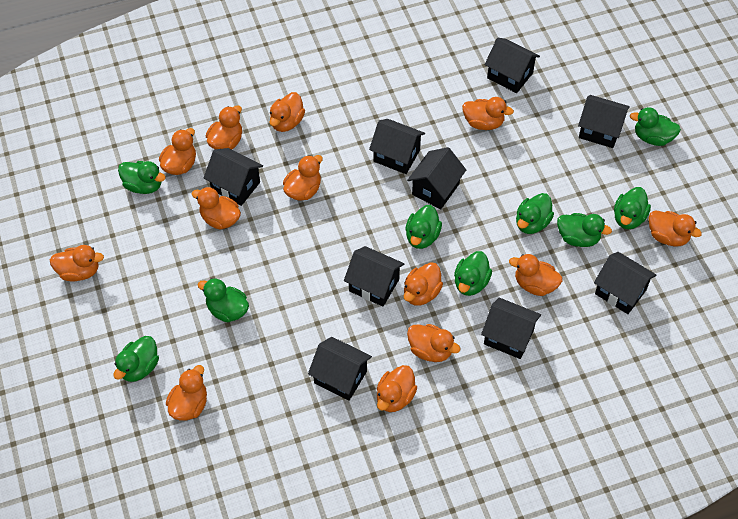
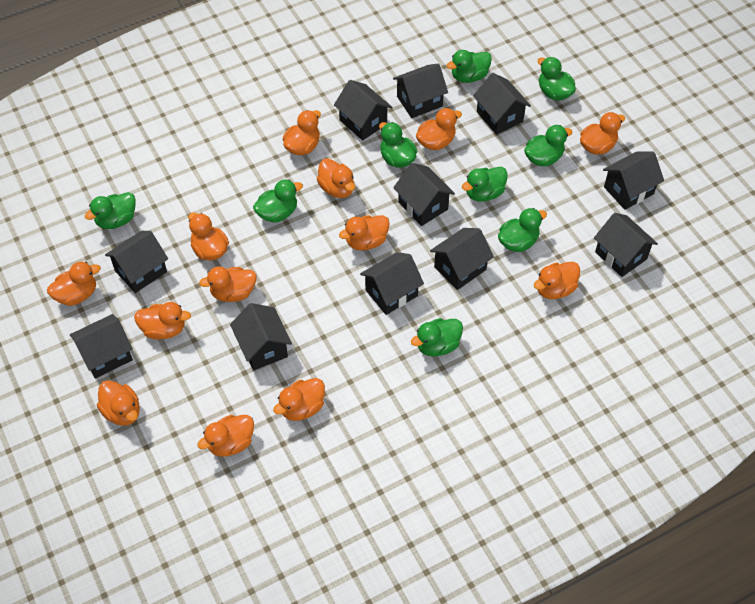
black house: [204,148,263,206] [308,337,372,401] [344,246,404,306] [369,119,425,174] [407,147,466,209] [481,298,541,359] [485,38,540,93] [578,95,630,148] [594,252,656,314] = 9 -> [70,314,133,379] [105,231,168,293] [230,303,292,370] [334,80,393,141] [360,252,424,315] [393,63,448,118] [393,163,455,226] [430,228,494,290] [473,73,531,135] [594,213,658,277] [603,152,664,210] = 11

